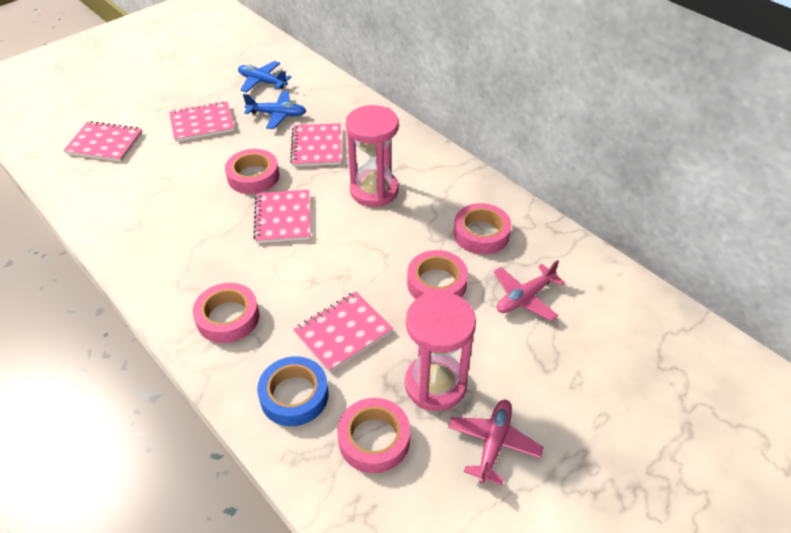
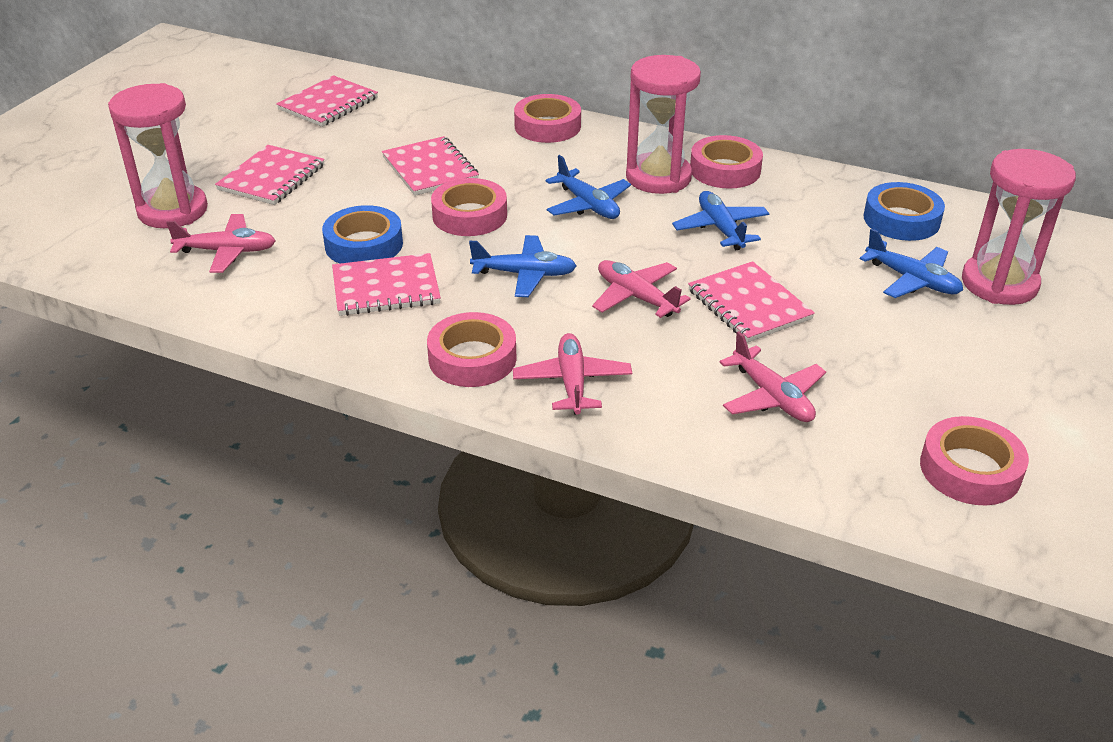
blue plane: [238,61,291,93] [243,91,306,129] = 2 -> [469,235,577,297] [545,155,631,219] [672,191,770,250] [860,228,963,298] = 4
blue tape: [257,356,329,426] = 1 -> [322,205,403,264] [864,182,945,241] = 2
pink hourglass: [346,105,399,207] [405,291,476,411] = 2 -> [108,83,208,228] [626,55,701,194] [962,149,1076,305] = 3
pink plane: [448,400,544,485] [494,260,565,321] = 2 -> [166,214,276,273] [513,333,632,415] [592,260,691,318] [719,331,826,422] = 4

